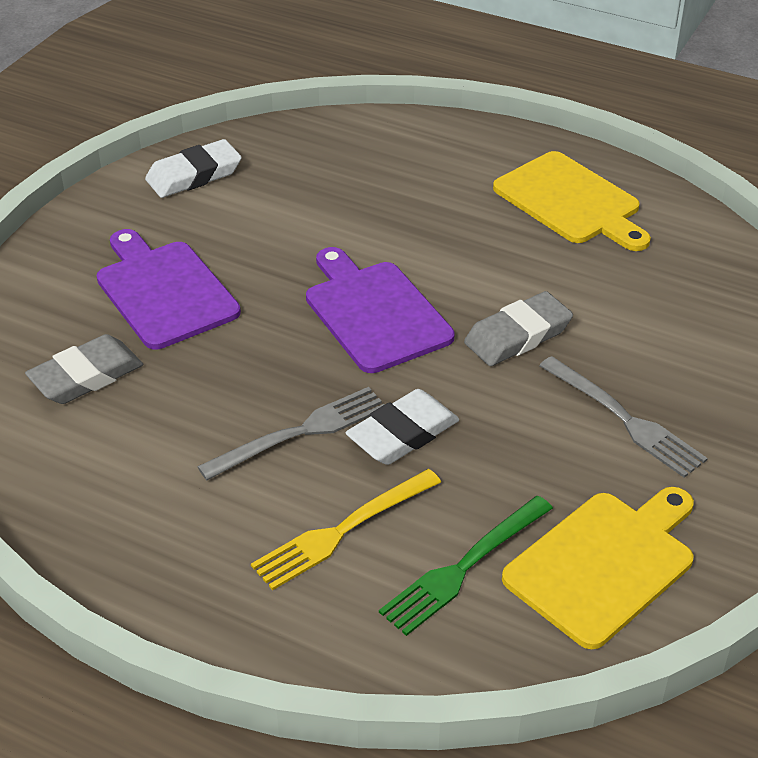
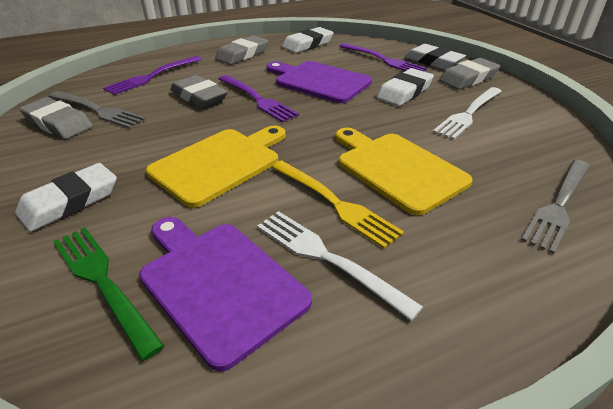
grey eraser: [25,334,143,404] [464,291,573,366] = 2 -> [19,97,93,139] [171,75,228,108] [215,35,268,65] [439,58,500,90] = 4
purple fork: none = 0 -> [103,56,202,95] [219,75,299,122] [339,43,427,71] = 3
white eraser: [145,139,242,198] [346,389,459,465] = 2 -> [15,163,117,232] [282,27,334,53] [377,68,434,106] [404,44,466,69] = 4
white fork: none = 0 -> [257,211,423,321] [433,87,502,140] = 2

